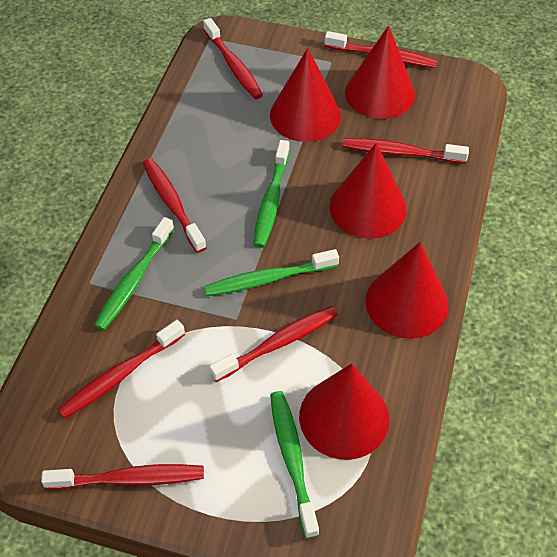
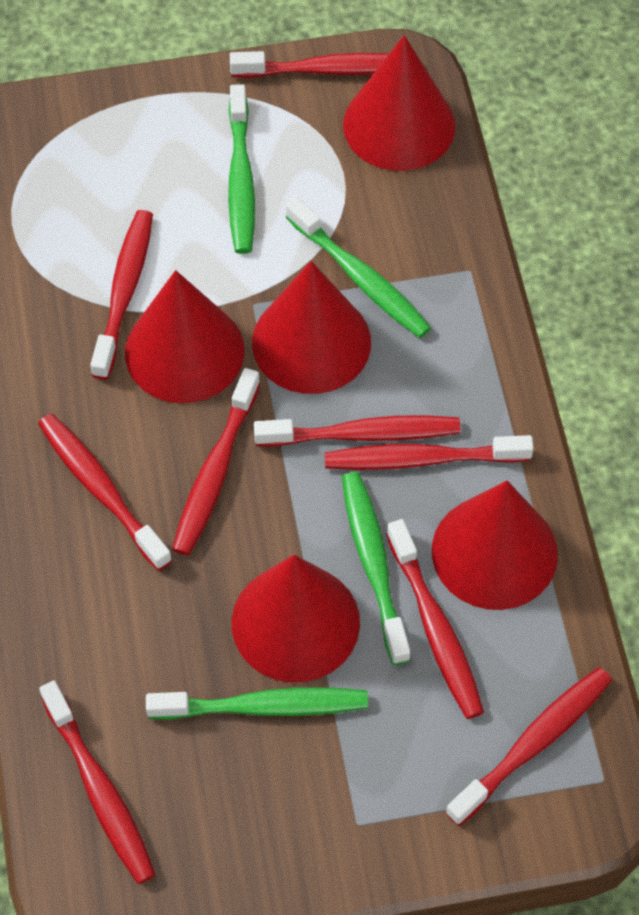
red toothbrush: [41,464,204,490] [58,320,185,419] [143,158,207,253] [203,18,263,99] [209,306,338,382] [325,31,437,68] [343,138,469,163] = 7 -> [38,414,172,571] [39,680,156,884] [90,210,153,380] [172,368,260,556] [230,51,389,78] [254,415,460,447] [325,435,534,470] [386,519,484,719] [446,667,612,826] = 9

